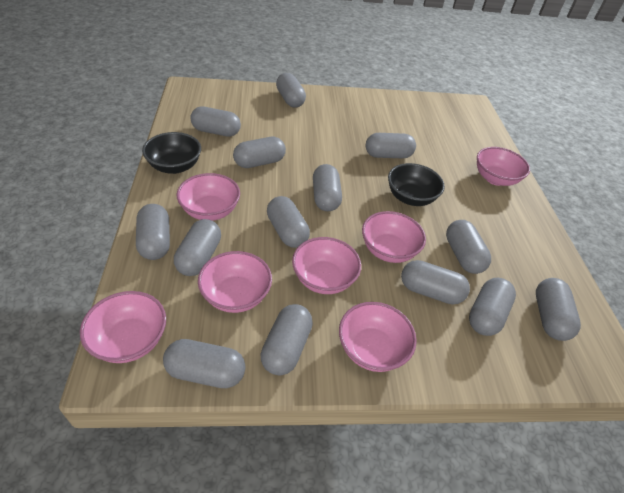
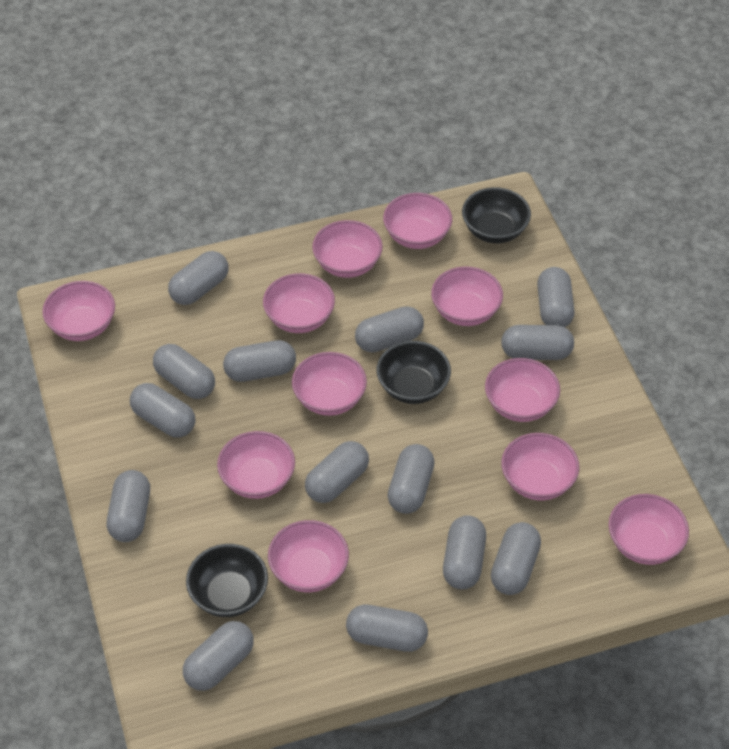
black bowl: [142,132,201,174] [388,163,445,206] = 2 -> [186,544,268,617] [377,341,451,404] [462,187,531,243] = 3
pink bowl: [80,291,166,363] [176,173,240,221] [198,251,272,313] [292,237,361,294] [339,302,417,372] [362,211,426,263] [477,147,530,186] = 7 -> [42,281,115,341] [217,431,295,499] [263,273,335,333] [268,520,349,592] [292,352,367,416] [312,220,383,278] [383,193,452,249] [431,266,503,326] [485,358,560,422] [501,433,579,500] [608,494,689,565] = 11

